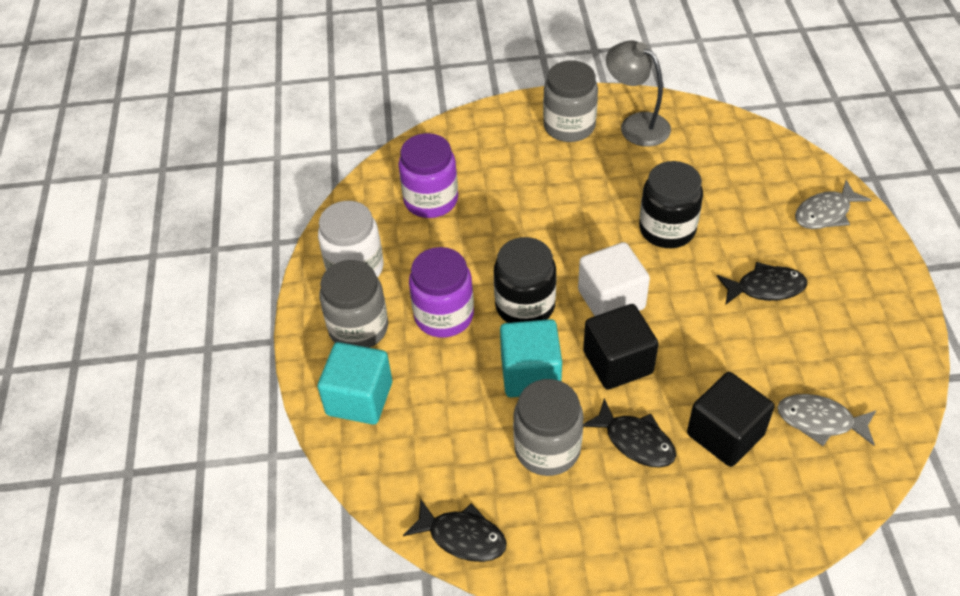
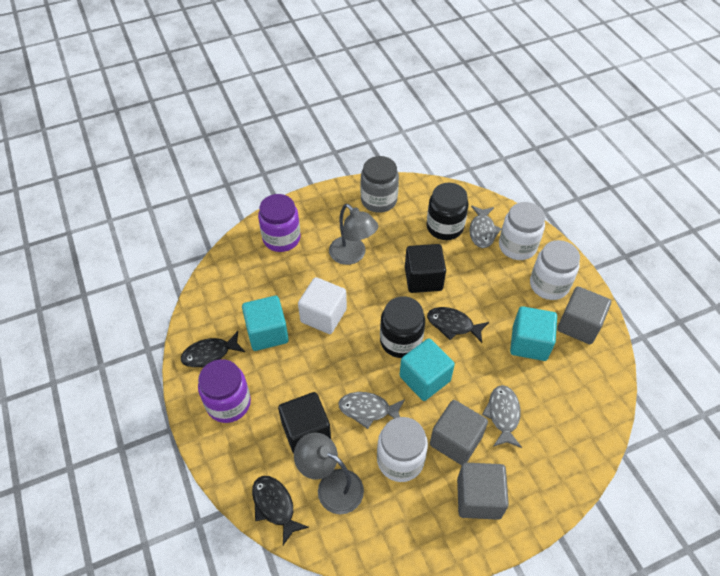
grey cube: none = 0 -> [430,400,488,465] [457,463,509,520] [557,287,611,344] = 3
grey fish: [777,394,876,446] [795,180,871,229] = 2 -> [338,392,405,429] [469,206,502,248] [482,385,522,448] = 3
grey jar: [319,260,388,348] [513,379,584,476] [543,60,598,142] = 3 -> [360,156,399,213] = 1
grey lamp: [606,40,671,147] = 1 -> [294,432,364,514] [329,204,378,265] = 2
turquoise cube: [318,342,392,425] [500,319,562,397] = 2 -> [242,296,289,351] [399,338,455,401] [510,306,557,361] = 3
white jar: [318,201,384,278] = 1 -> [377,417,428,482] [499,202,545,260] [530,240,580,300] = 3

